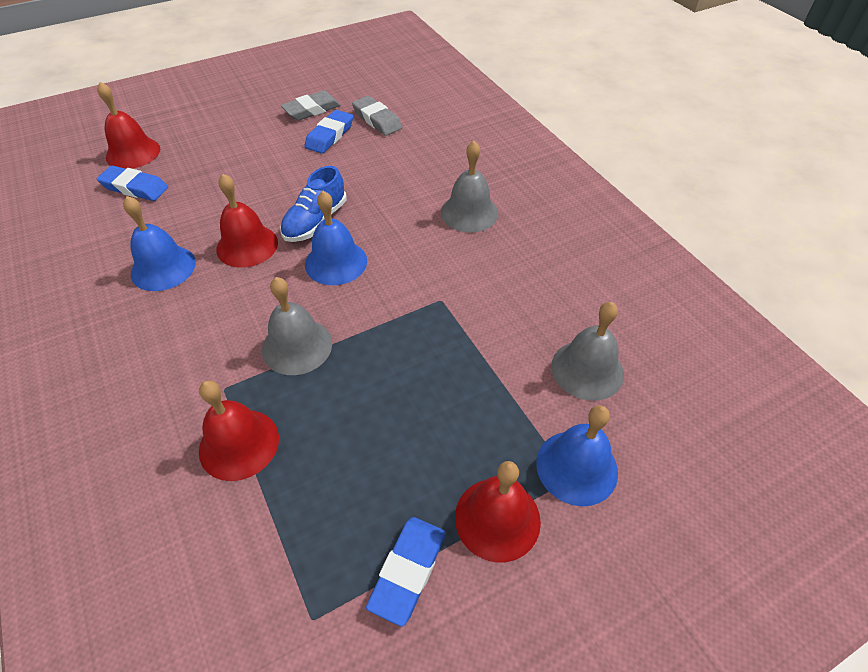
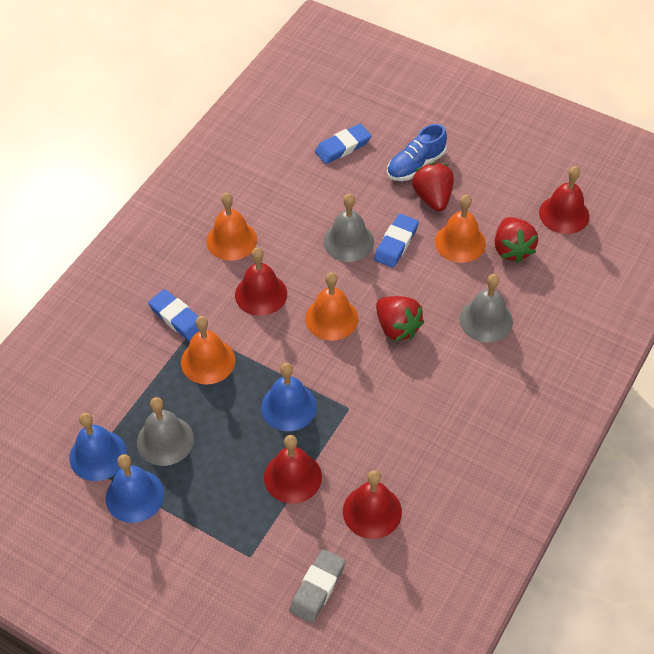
grey eraser: [281,91,341,121] [352,96,402,136] = 2 -> [289,549,346,623] = 1
orange bell: none = 0 -> [181,316,235,385] [207,193,257,261] [305,272,358,341] [435,195,486,263] = 4
red strawberry: none = 0 -> [376,296,424,341] [412,162,454,212] [495,217,538,263] = 3

